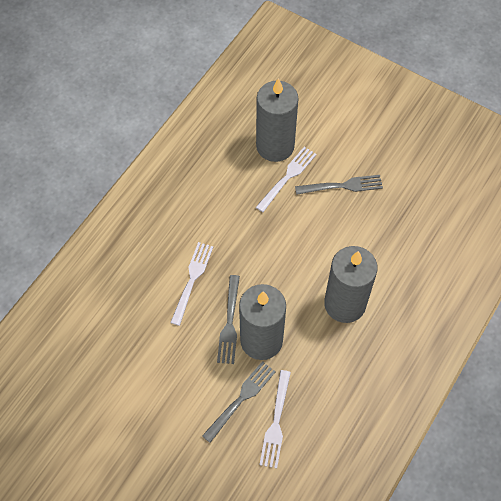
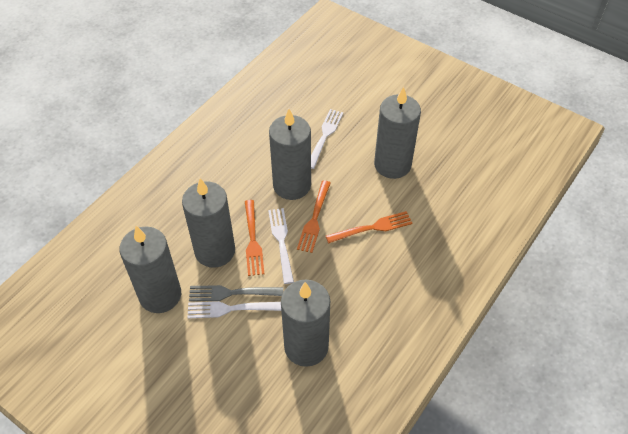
grey candle: [239,284,286,360] [256,78,298,162] [324,246,378,323] = 3 -> [119,226,181,313] [182,178,235,268] [269,109,311,200] [281,280,330,367] [374,87,421,179] = 5
grey fork: [202,361,276,443] [217,275,240,364] [295,175,383,195] = 3 -> [189,285,283,301] = 1
orange fork: none = 0 -> [245,200,264,276] [297,180,331,253] [326,211,412,243] = 3

